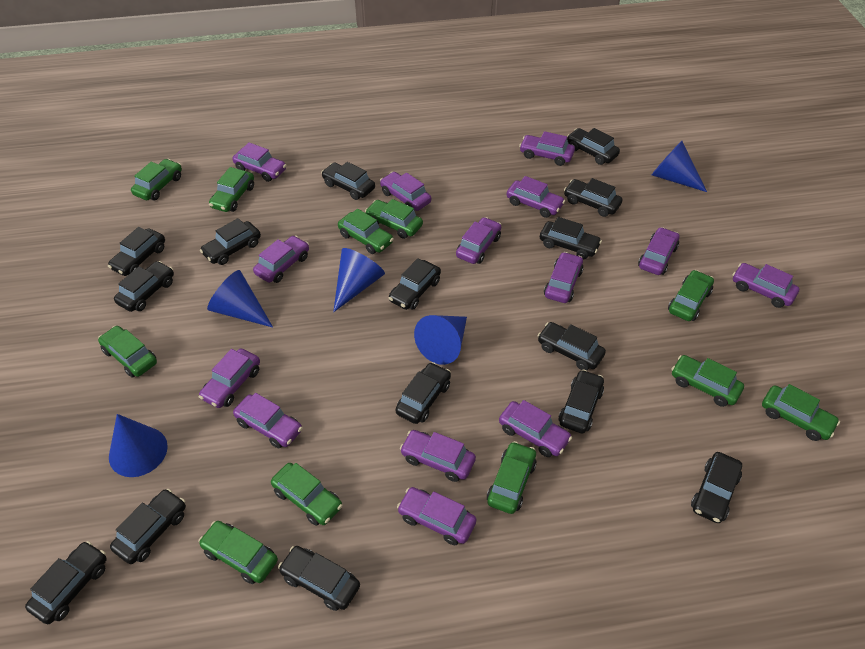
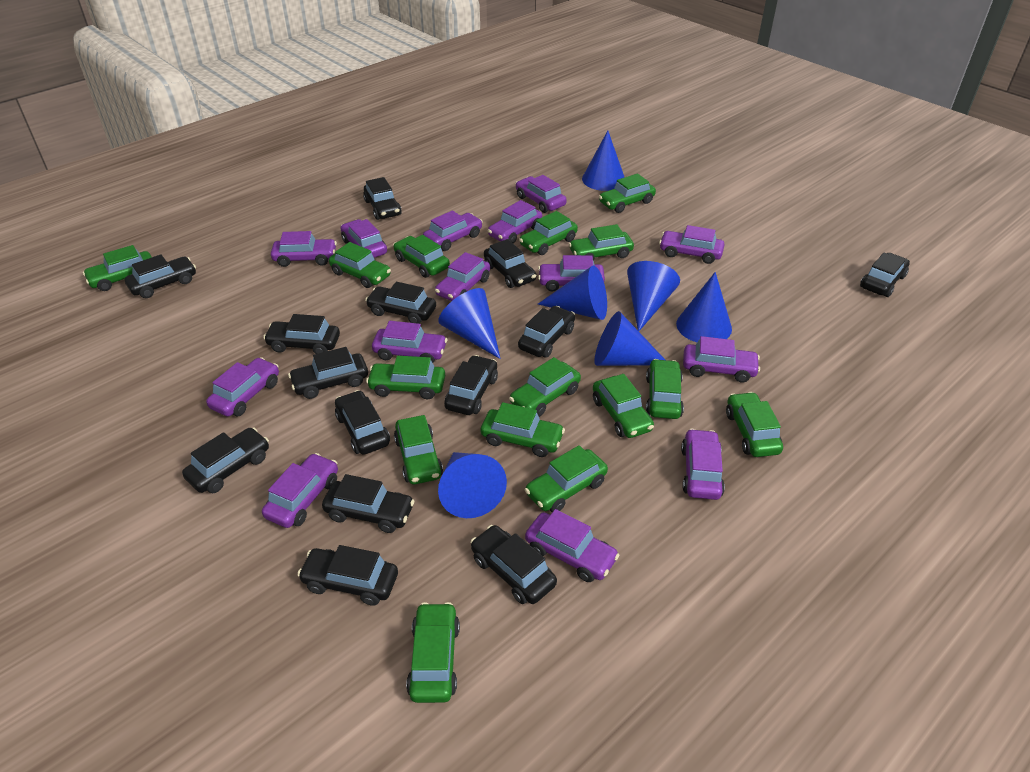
black car: [25,541,107,624] [108,227,165,276] [110,489,186,564] [114,261,174,312] [200,218,261,265] [278,546,360,611] [321,162,375,200] [389,258,441,310] [395,362,451,424] [538,322,606,371] [540,217,602,259] [558,369,604,433] [564,178,622,217] [567,128,620,165] [691,452,742,523] = 15 -> [125,254,196,298] [182,427,269,493] [263,314,340,354] [288,347,368,399] [297,545,398,606] [322,474,414,533] [335,390,390,455] [363,177,402,220] [365,282,436,324] [444,355,498,415] [470,525,557,604] [484,239,536,288] [518,306,575,358] [860,253,910,297] = 14
blue cone: [109,414,168,477] [207,270,273,327] [333,248,385,312] [414,315,467,365] [652,141,707,192] = 5 -> [438,288,501,359] [438,452,507,518] [538,265,607,320] [582,131,624,191] [594,311,665,366] [627,261,680,331] [676,272,732,342] = 7
green car: [98,326,157,378] [131,159,182,201] [199,521,278,584] [209,167,254,212] [271,463,343,526] [338,209,394,254] [365,199,423,239] [487,441,537,514] [668,270,714,321] [671,355,744,407] [762,384,840,441] = 11 -> [83,245,152,291] [329,242,391,288] [366,356,445,399] [393,235,450,278] [394,415,443,485] [406,602,460,703] [481,402,565,457] [509,357,581,417] [519,211,578,255] [525,445,608,512] [569,224,634,261] [593,374,654,438] [599,174,656,213] [646,359,684,419] [726,392,783,457] = 15

